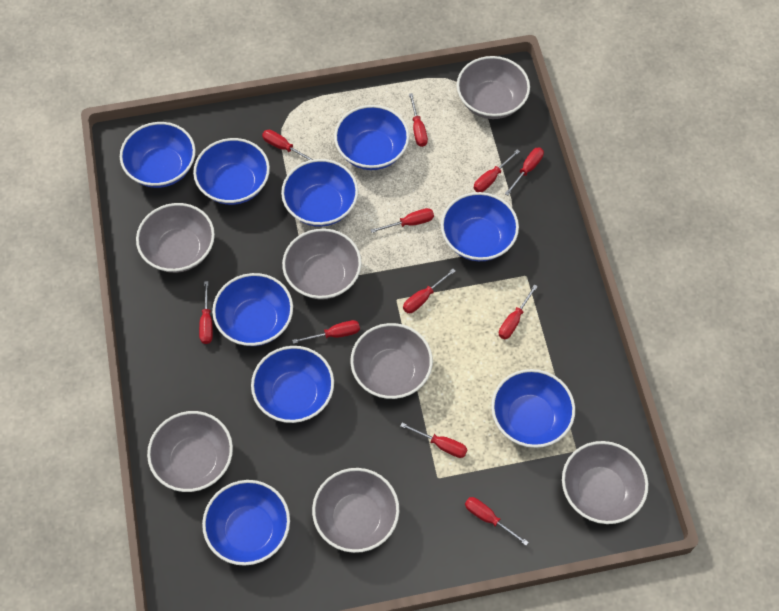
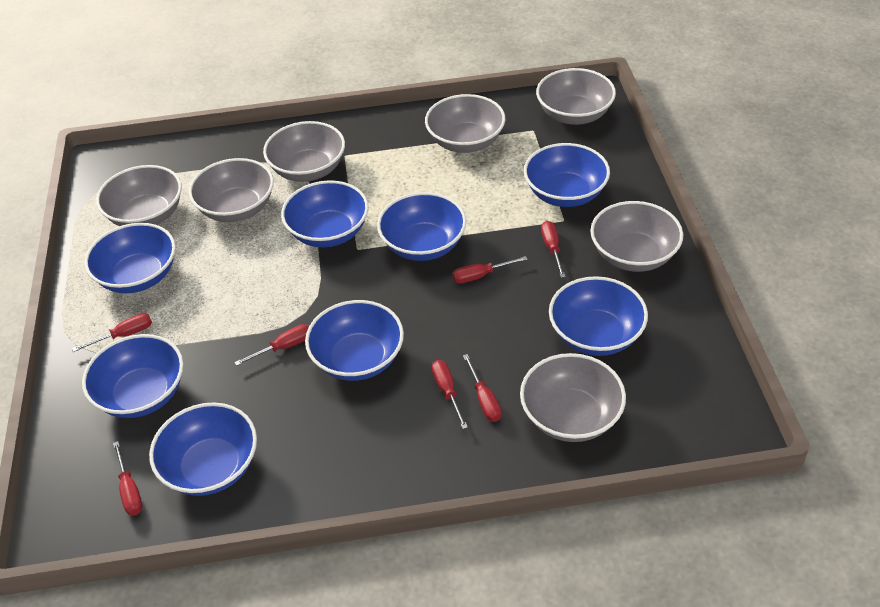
blue bowl: [120,122,196,188] [193,138,270,205] [202,480,290,566] [212,273,293,346] [251,346,334,423] [281,159,358,227] [334,105,409,170] [441,192,519,261] [491,369,575,448] = 9 -> [82,334,184,418] [84,223,176,293] [149,402,257,496] [281,180,369,247] [305,300,404,381] [377,192,466,261] [524,143,610,207] [549,276,648,356] = 8
red screwdriver: [199,281,213,344] [262,130,314,160] [292,320,360,344] [371,208,434,233] [400,423,468,458] [403,269,456,313] [409,93,428,147] [465,497,529,546] [474,149,520,192] [499,285,538,339] [505,147,544,195] = 11 -> [72,313,152,352] [113,441,142,516] [234,324,309,366] [432,360,468,429] [452,256,528,283] [463,354,502,422] [541,221,565,278] = 7

